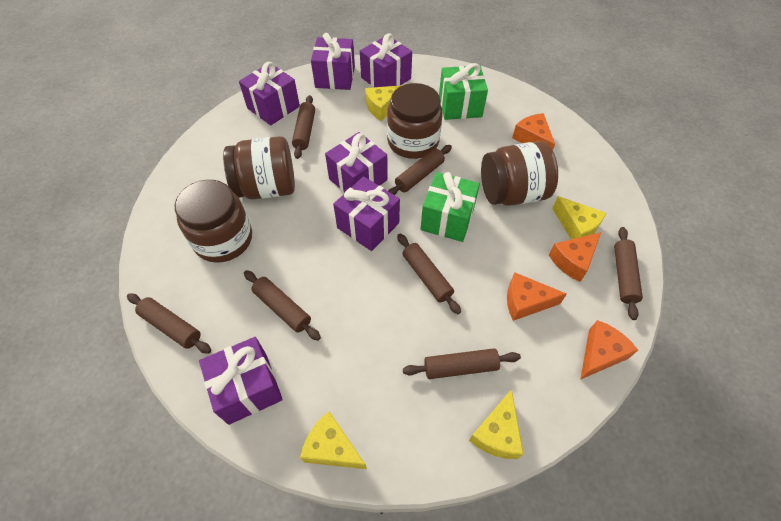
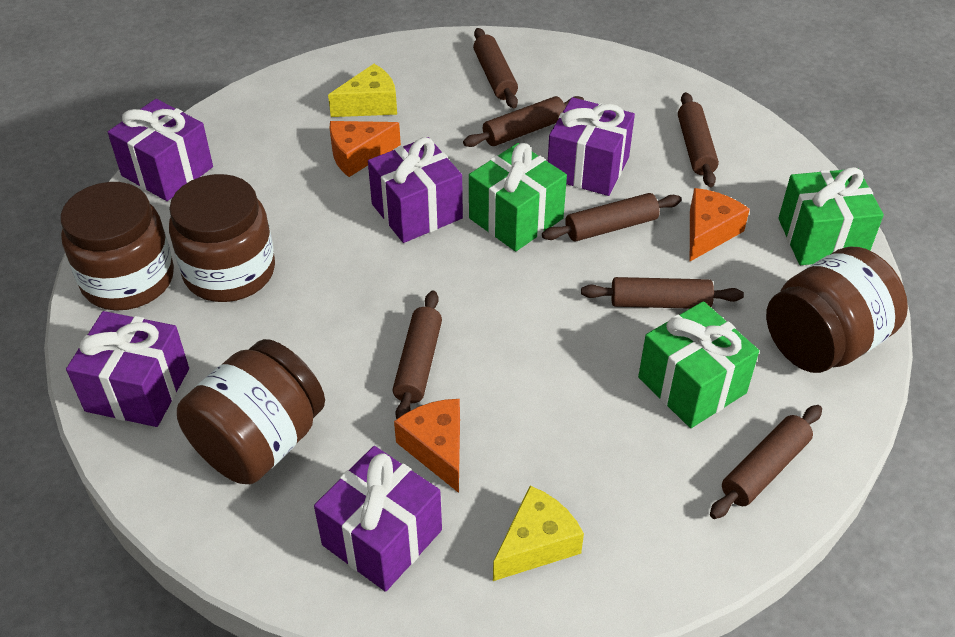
green gift: [420,172,480,242] [439,63,488,120] = 2 -> [469,143,567,252] [638,301,759,428] [778,167,884,265] = 3
orange cheese: [507,272,567,321] [512,113,555,150] [549,232,601,282] [580,320,638,380] = 4 -> [330,121,401,177] [394,399,460,493] [690,188,750,261] = 3
purple gift: [199,337,283,425] [239,62,300,125] [311,33,355,90] [325,132,388,193] [333,176,400,251] [360,33,412,87] = 6 -> [66,311,189,427] [108,99,213,201] [314,446,442,592] [368,137,463,243] [548,97,635,196] = 5
yellow cheese: [300,411,367,469] [365,85,403,121] [469,389,524,459] [552,196,606,239] = 4 -> [328,64,397,117] [493,486,584,581] = 2

